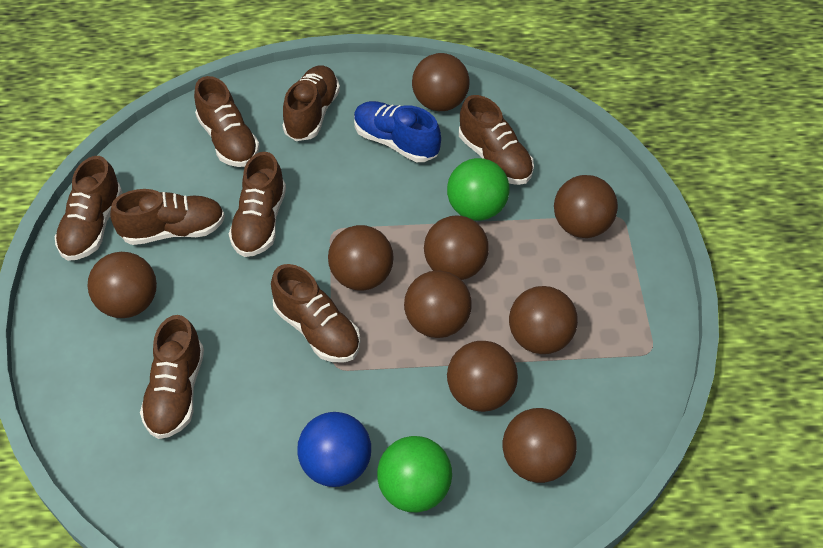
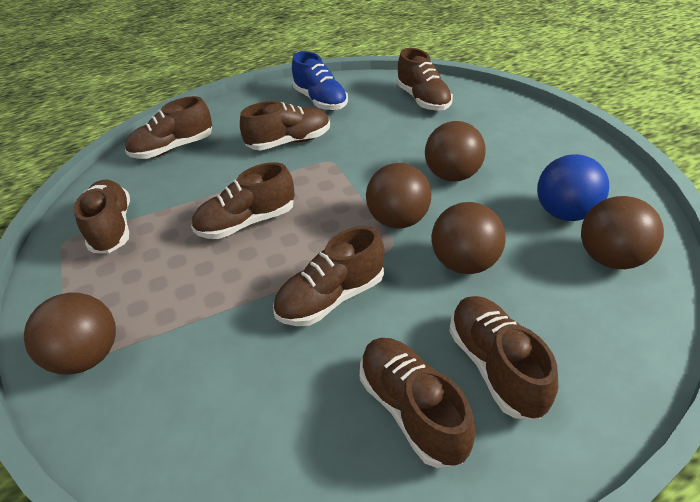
brown ball: [88,252,157,318] [328,225,394,291] [404,271,472,338] [412,53,470,111] [424,215,489,280] [447,341,518,412] [503,408,577,483] [509,286,578,354] [554,175,618,238] = 9 -> [24,293,116,374] [366,163,432,229] [425,121,486,182] [431,202,506,274] [581,196,664,269] = 5
green ball: [377,436,452,512] [447,158,510,221] = 2 -> none = 0

